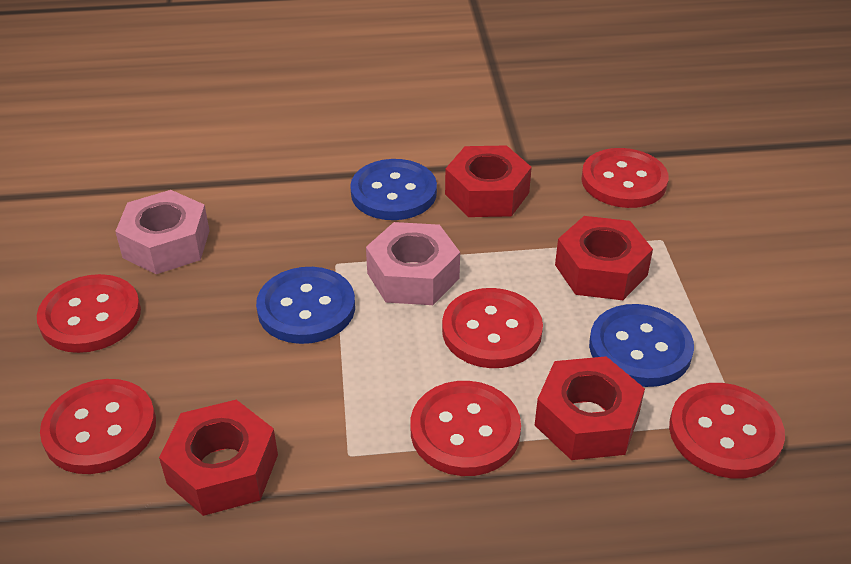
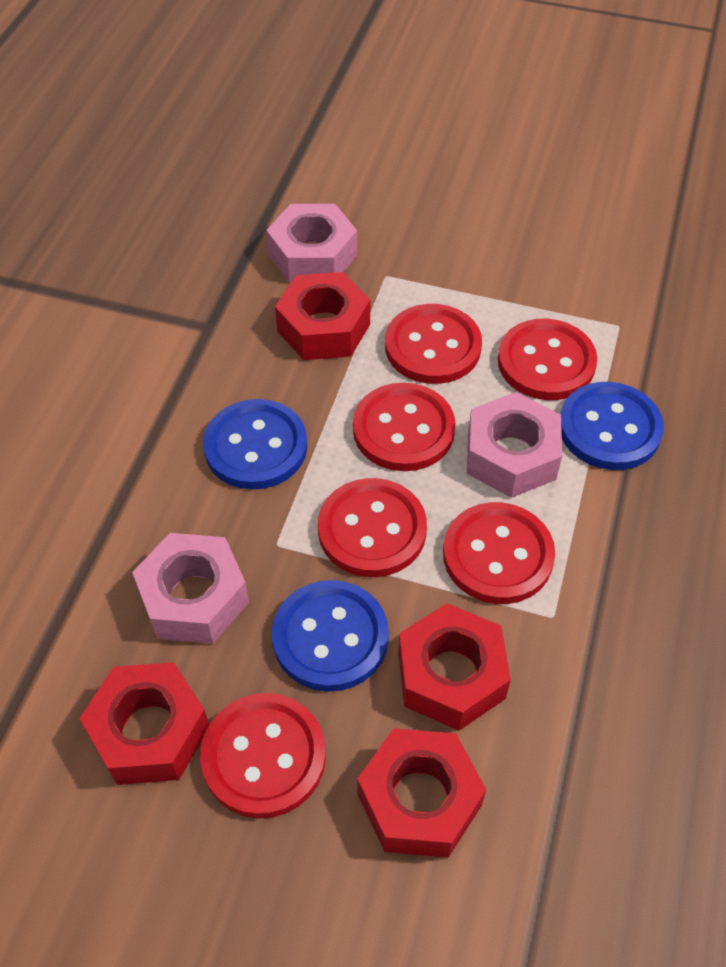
pink nut: [115,190,210,274] [366,222,460,305] = 2 -> [132,533,249,644] [266,204,357,283] [467,392,562,498] = 3

